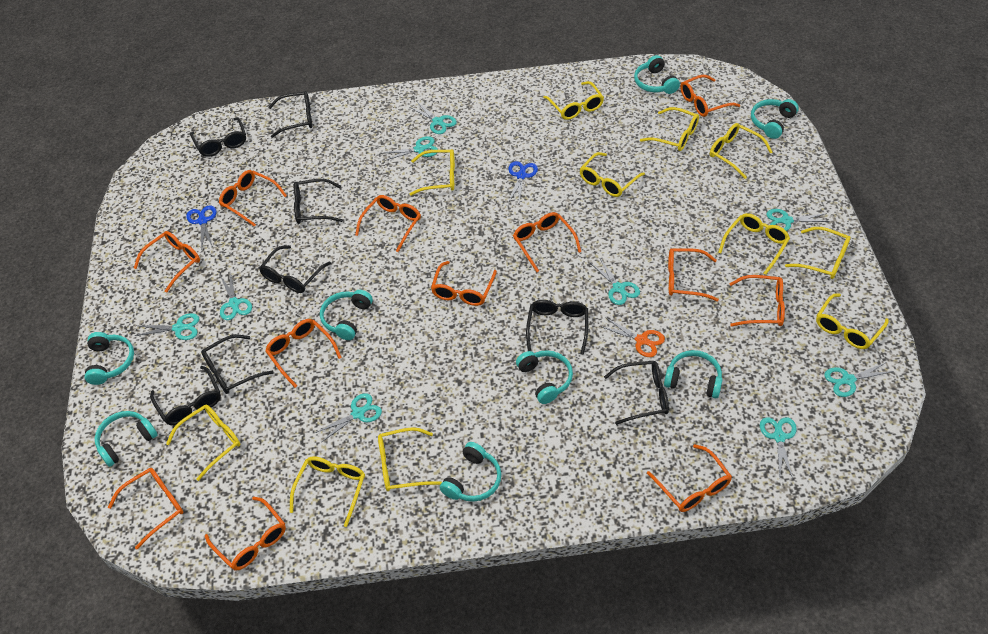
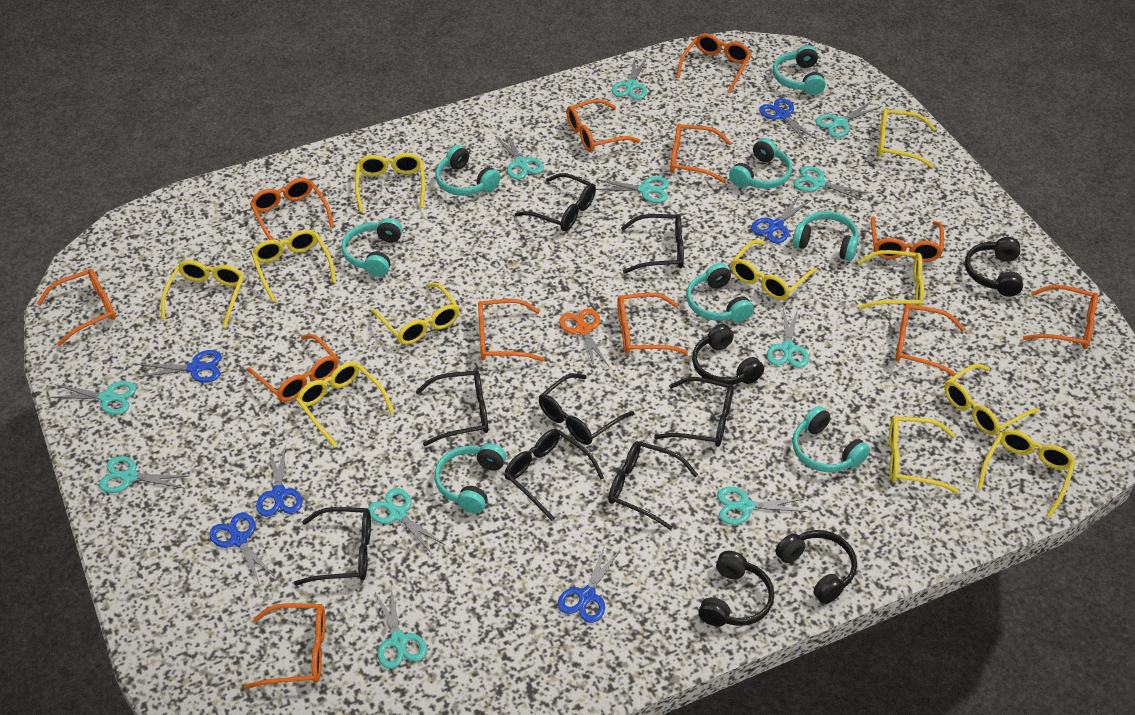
black headphones: none = 0 -> [692,324,764,385] [698,551,774,627] [775,530,857,604] [965,237,1023,297] = 4
blue scissors: [186,205,217,250] [508,161,538,204] = 2 -> [138,350,222,383] [209,513,276,585] [256,445,302,517] [558,545,621,623] [751,196,811,243] [759,98,817,143] = 6
turquoise scissors: [135,313,199,340] [220,271,252,320] [315,393,382,442] [383,136,438,161] [410,102,457,134] [591,257,640,305] [760,417,797,479] [766,209,830,231] [824,362,894,397] = 9 -> [50,381,136,415] [99,456,188,493] [368,488,445,554] [375,587,427,669] [495,132,544,179] [596,176,669,203] [612,57,647,100] [717,487,807,525] [767,308,809,368] [793,166,869,201] [816,101,880,138] = 11

